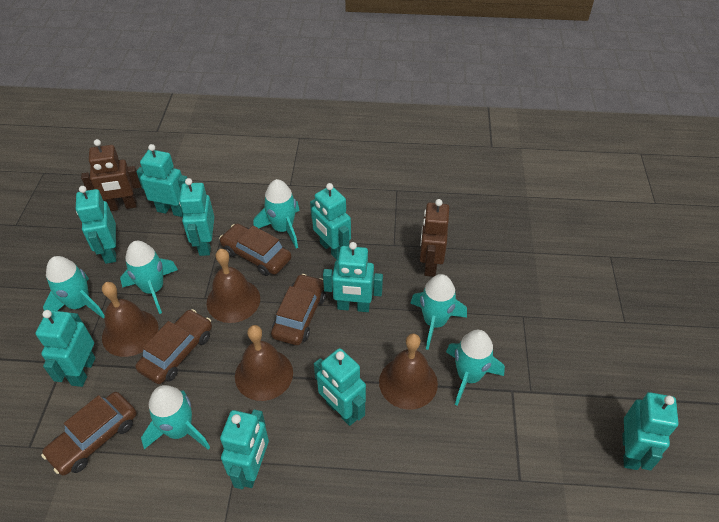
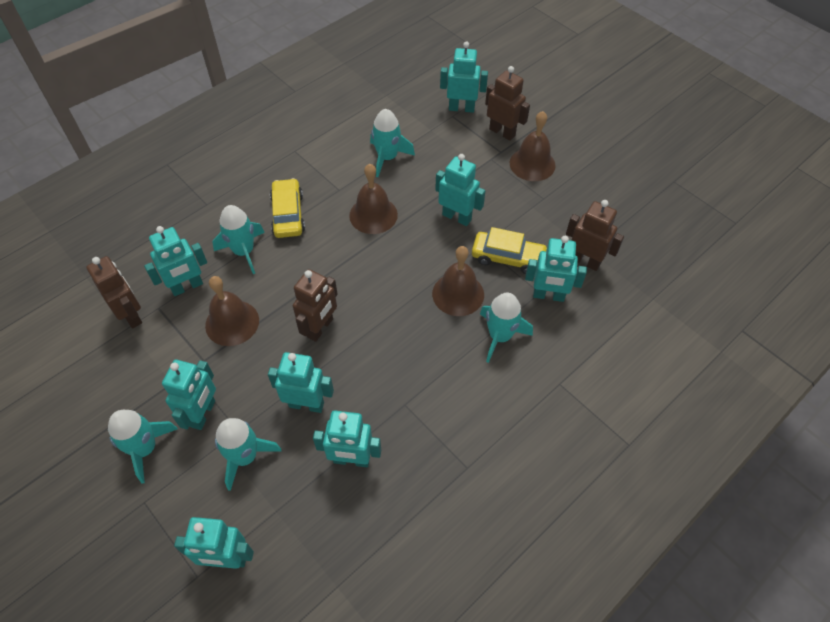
brown car: [41,392,137,476] [135,309,212,384] [219,224,291,276] [271,274,326,345] = 4 -> none = 0
brown robot: [81,139,141,211] [420,199,449,277] = 2 -> [86,256,142,329] [293,269,338,342] [485,66,530,141] [566,200,624,271] = 4
turquoise robot: [36,310,95,387] [76,186,116,264] [136,144,187,217] [179,178,214,256] [220,409,269,489] [310,183,351,260] [314,348,366,426] [323,242,383,312] [622,392,678,470] = 9 -> [144,226,207,296] [162,360,216,430] [174,517,254,569] [268,352,334,413] [313,410,381,467] [435,154,485,226] [440,41,488,113] [525,236,587,302] = 8
turquoise rocket: [43,256,105,319] [120,241,178,314] [141,385,210,450] [253,179,300,249] [411,274,467,350] [446,330,505,406] = 6 -> [108,410,178,484] [212,205,265,274] [215,418,282,491] [370,109,415,177] [480,293,533,363] = 5
yellow car: none = 0 -> [270,178,305,238] [472,227,547,274] = 2

